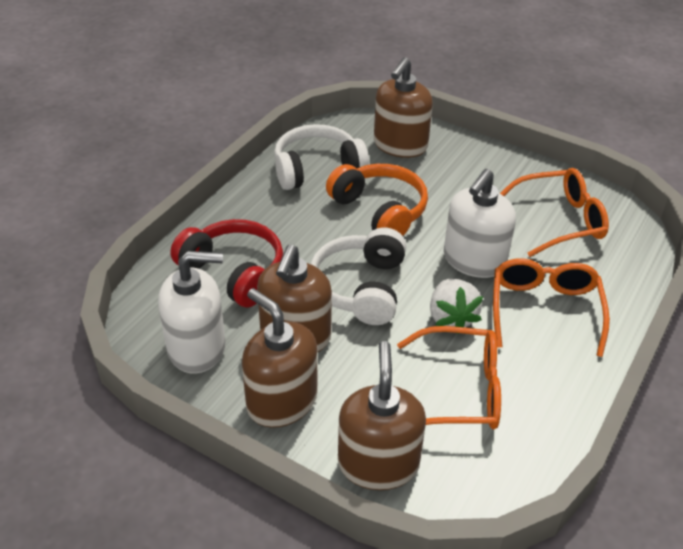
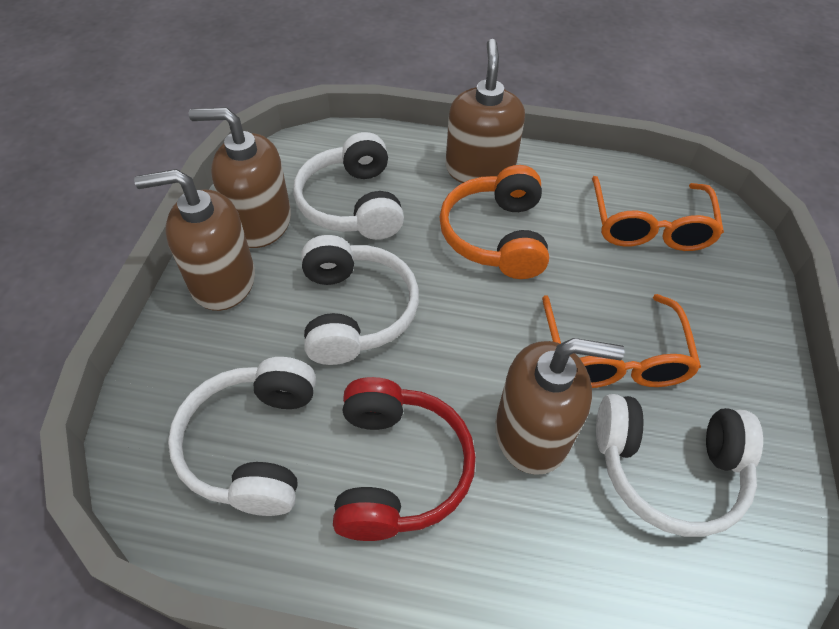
orange glasses: [397,326,501,429] [493,258,610,357] [500,168,609,257] = 3 -> [542,294,701,388] [592,176,724,251] = 2
white headphones: [274,124,369,190] [310,227,406,325] = 2 -> [168,357,316,516] [293,132,404,240] [302,235,419,365] [596,394,763,537] = 4
white soap dispenser: [158,251,226,374] [444,169,516,278] = 2 -> none = 0
white strawberry: [430,279,483,334] = 1 -> none = 0

